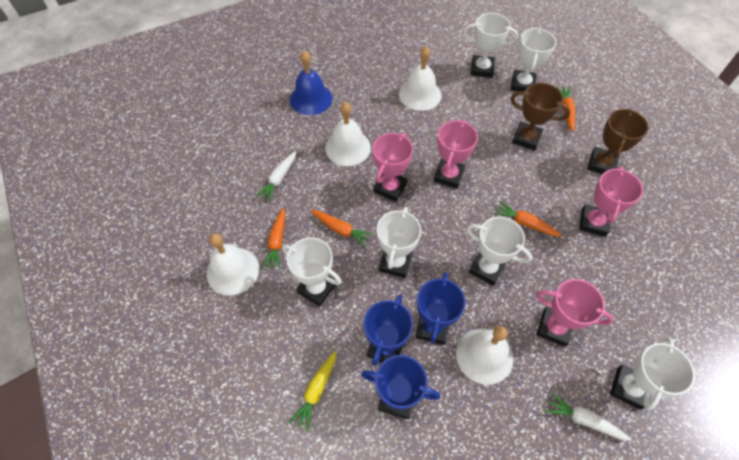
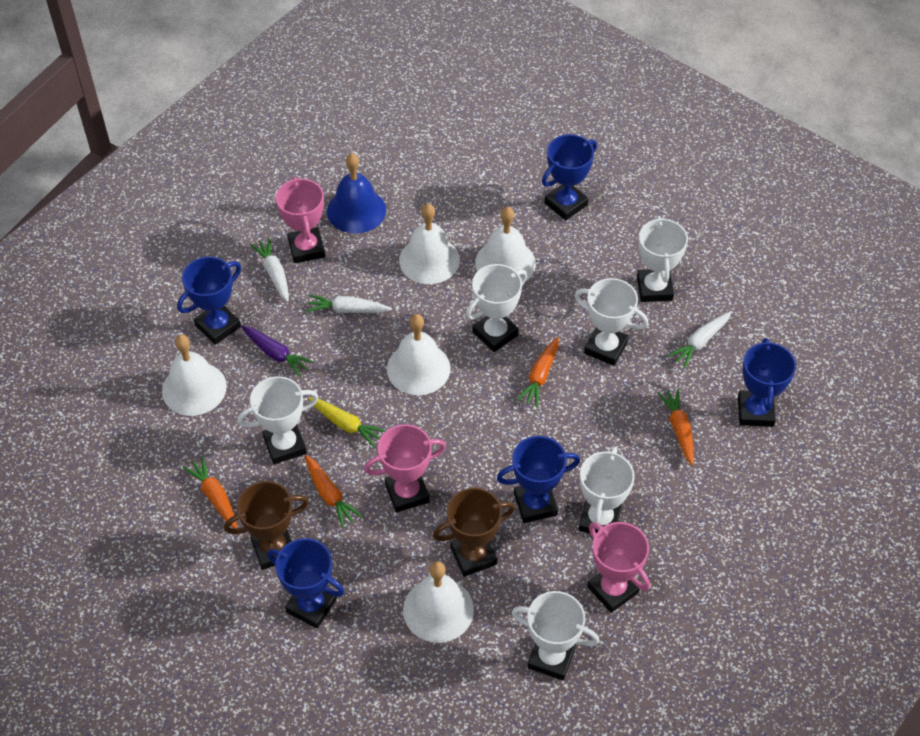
blue trophy: [361,355,440,419] [364,295,413,366] [416,272,465,344] = 3 -> [177,257,241,345] [267,538,345,629] [497,436,580,523] [542,134,597,220] [738,338,796,427] = 5
pink trophy: [373,133,413,202] [434,119,478,189] [536,279,614,347] [579,166,643,237] = 4 -> [276,177,325,263] [364,424,446,513] [587,522,650,613] = 3
purple carrot: none = 0 -> [241,326,313,377] = 1
white bell: [207,233,259,295] [325,102,371,166] [399,46,441,111] [456,326,513,385] = 4 -> [162,335,227,416] [387,314,451,395] [399,204,460,284] [403,561,474,643] [475,207,536,282] = 5
white carrot: [256,151,296,202] [546,392,632,441] = 2 -> [250,238,289,302] [306,294,392,313] [668,312,731,368] = 3

